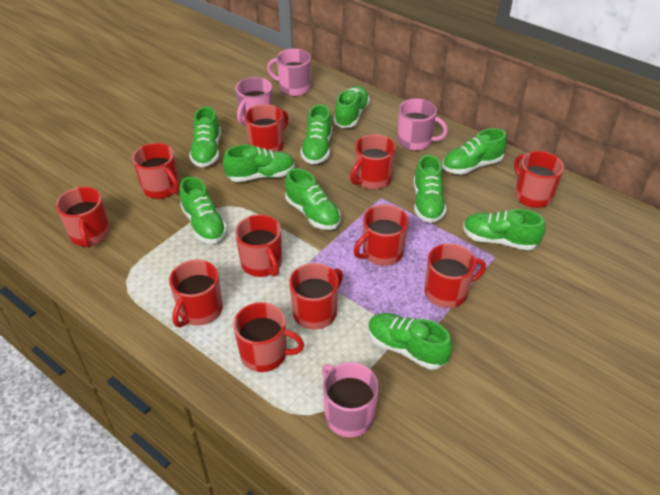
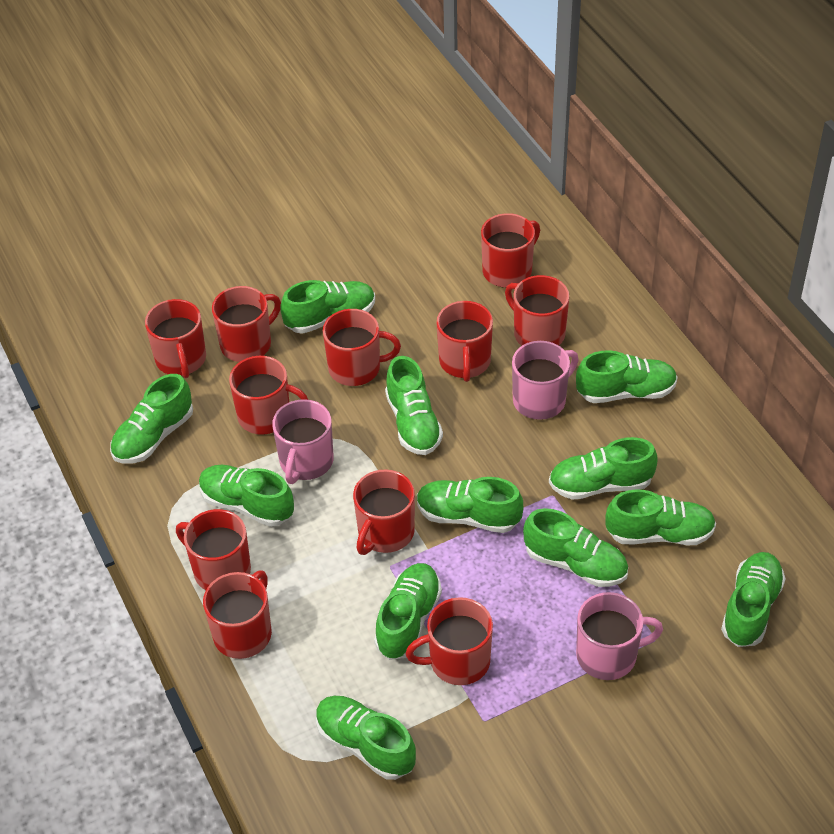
green shoe: [180,177,227,244] [189,106,221,167] [223,145,295,182] [285,168,341,230] [300,104,332,164] [334,86,370,128] [368,313,453,370] [414,154,446,223] [442,128,507,175] [463,209,545,251] = 10 -> [110,374,193,464] [199,465,294,527] [280,280,375,334] [316,696,416,780] [374,563,442,660] [385,356,443,455] [417,477,523,533] [523,508,628,587] [549,437,657,500] [576,350,678,403] [605,489,716,545] [721,552,786,647] = 12
pink mug: [236,77,273,125] [267,49,311,96] [322,362,379,437] [398,99,448,151] = 4 -> [272,399,334,484] [512,341,579,420] [576,592,663,680] = 3

